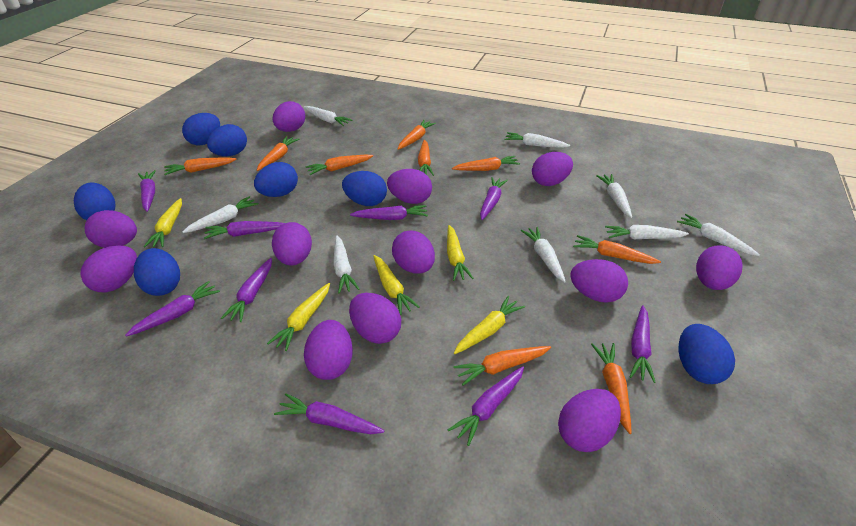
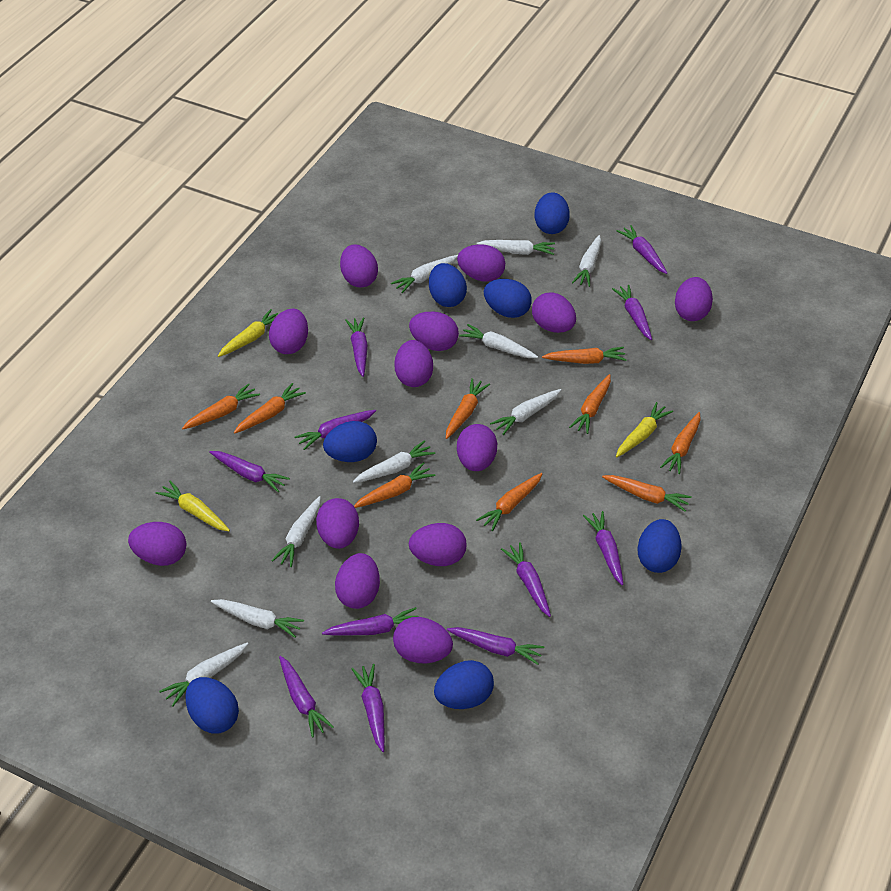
purple carrot: [125,281,220,337] [138,170,156,212] [204,221,285,239] [221,258,272,322] [274,393,385,434] [350,205,428,220] [448,366,524,446] [480,177,508,220] [630,305,656,383] = 9 -> [209,451,290,492] [279,656,334,737] [295,410,376,450] [322,607,419,635] [345,317,368,377] [352,664,385,752] [447,627,544,665] [501,542,551,617] [583,511,624,585] [612,285,652,340] [617,225,667,274] = 11
purple egg: [80,245,137,293] [85,210,137,248] [272,101,305,132] [272,222,312,265] [304,320,353,380] [349,293,401,344] [387,169,432,204] [392,231,435,273] [532,152,573,186] [558,389,621,452] [570,259,628,303] [696,245,743,290] = 12 -> [128,522,186,566] [269,309,308,354] [316,498,359,549] [335,553,380,609] [340,245,378,287] [393,617,453,663] [394,340,433,387] [409,312,459,351] [409,523,466,566] [457,244,505,282] [457,424,497,471] [532,292,576,333] [675,277,713,321] = 13
white carrot: [183,196,258,233] [303,106,352,126] [333,235,359,294] [504,132,570,148] [520,227,566,283] [596,174,632,218] [605,225,689,239] [677,214,760,256] = 8 -> [159,643,248,706] [211,599,304,638] [271,496,321,567] [353,440,435,483] [391,255,458,293] [459,324,538,358] [477,240,555,255] [490,389,561,435] [572,235,601,287] = 9
yellow carrot: [144,198,182,247] [267,283,330,351] [373,255,420,315] [447,225,474,281] [454,296,525,354] = 5 -> [156,480,230,531] [218,309,278,357] [616,402,673,457] = 3

